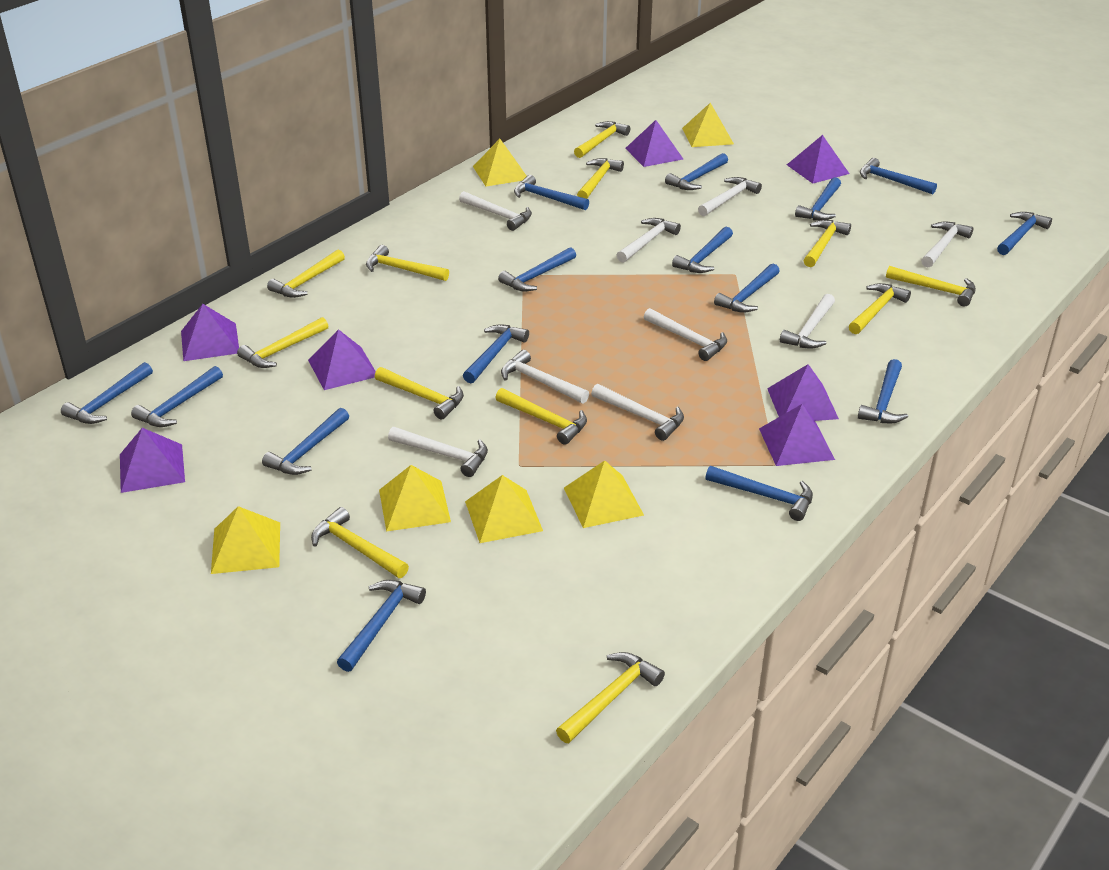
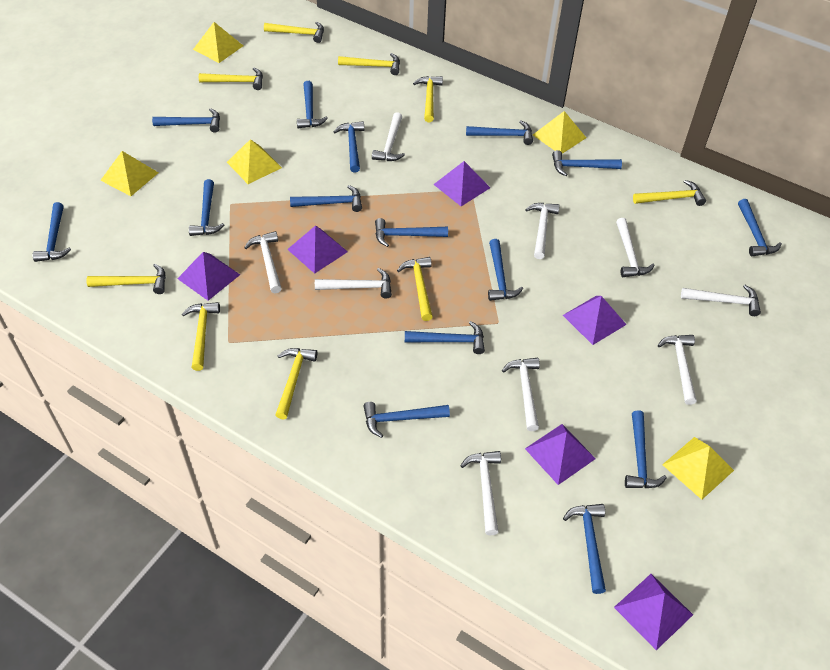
purple pyramid: [120,428,185,493] [181,304,239,361] [308,329,376,390] [625,120,683,167] [759,404,835,466] [767,364,839,421] [787,135,849,184] = 7 -> [177,252,240,301] [287,226,348,274] [433,161,490,206] [525,424,596,485] [563,296,627,345] [614,574,693,650] = 6
yellow hammer: [237,317,328,368] [267,249,345,298] [311,507,409,578] [366,245,449,281] [375,367,464,419] [496,388,587,445] [556,652,665,743] [574,121,630,158] [577,158,624,199] [804,220,851,267] [849,283,911,334] [886,266,976,307] = 12 -> [87,264,166,294] [182,302,220,371] [199,68,263,90] [264,22,324,43] [275,348,317,419] [338,53,400,75] [397,257,433,321] [413,76,443,122] [633,180,706,206] = 9
yellow pyramid: [211,506,280,574] [379,465,451,532] [465,475,543,543] [473,139,527,186] [564,460,644,528] [682,103,734,147] = 6 -> [100,151,159,196] [193,22,243,63] [227,139,282,184] [533,111,586,154] [662,437,734,500] = 5

